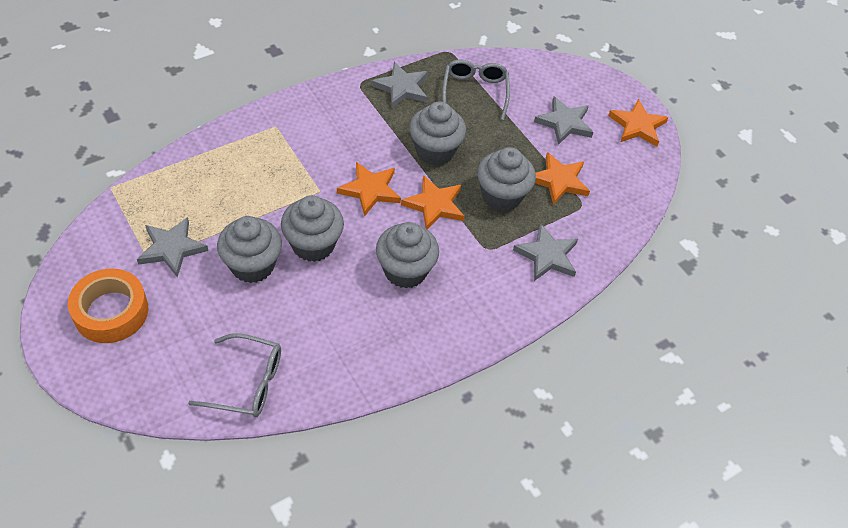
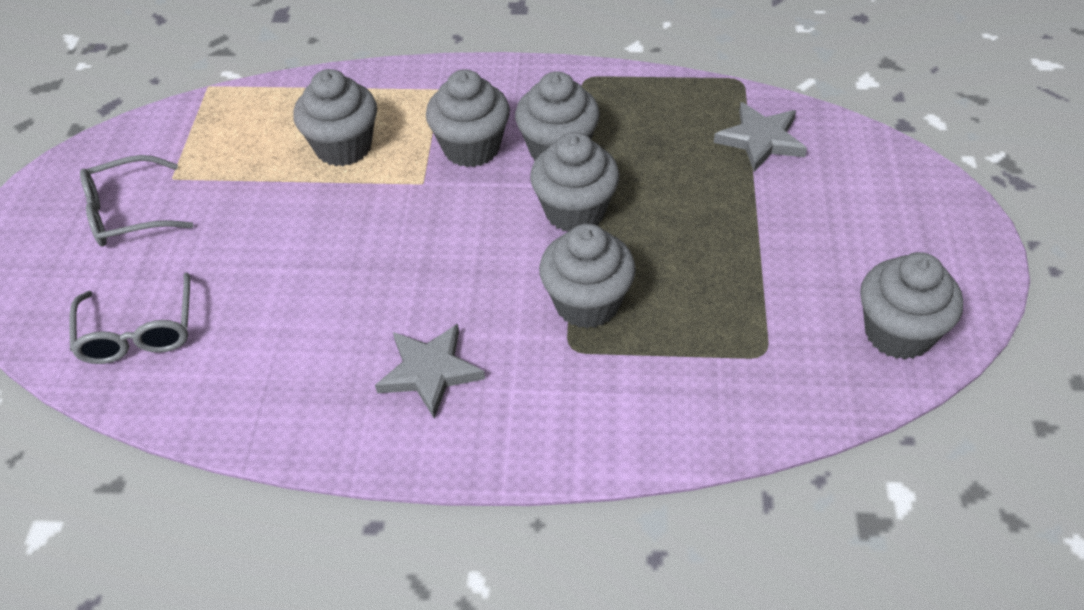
grey cupcake: [217,216,282,283] [281,195,344,262] [376,222,439,289] [409,101,466,165] [477,147,536,212] = 5 -> [293,69,377,166] [426,69,510,167] [515,71,600,161] [530,132,620,231] [539,224,636,328] [860,252,963,360] = 6
grey star: [137,217,208,277] [371,62,428,108] [513,223,578,281] [534,97,594,145] = 4 -> [375,324,485,419] [714,102,807,172] = 2
orange star: [337,162,401,217] [401,175,464,230] [535,152,590,205] [608,99,669,147] = 4 -> none = 0
orange tape: [68,269,149,343] = 1 -> none = 0

